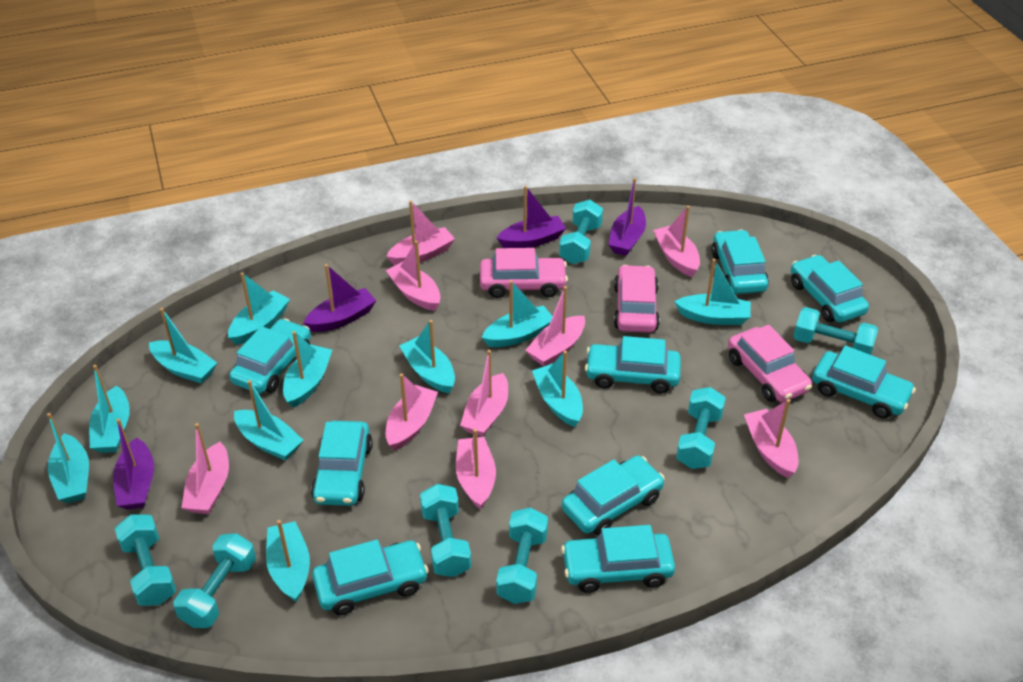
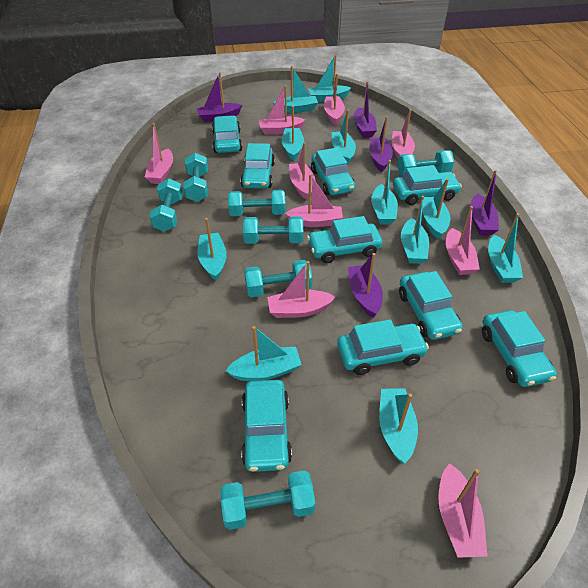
pink car: [480,248,568,298] [614,265,660,333] [728,325,812,402] = 3 -> none = 0
purple boat: [113,419,154,510] [304,264,376,332] [497,186,566,248] [609,178,646,256] = 4 -> [197,72,242,122] [348,253,383,318] [353,81,377,138] [369,116,393,172] [470,170,499,236] = 5

